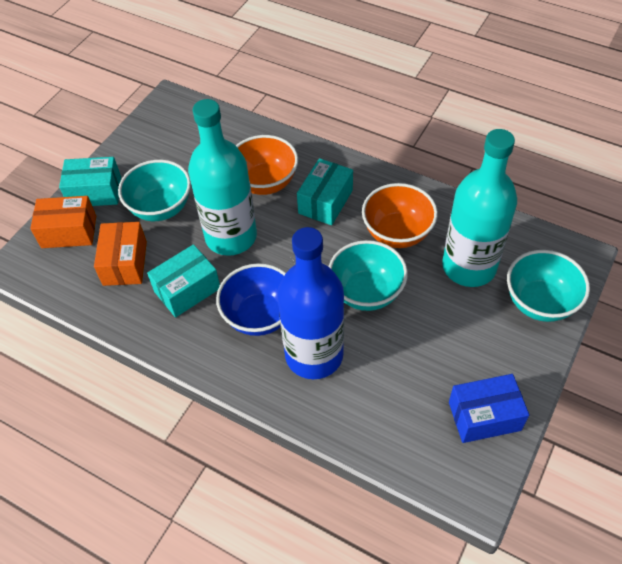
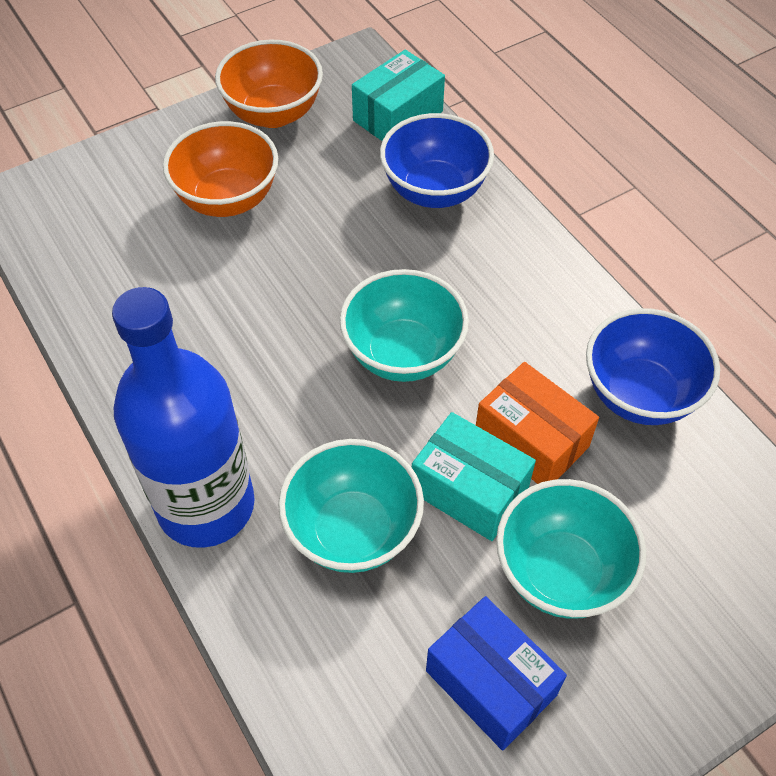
blue bowl: [216,263,286,336] = 1 -> [380,113,494,208] [586,308,720,425] = 2
orange box: [30,196,96,248] [94,222,147,286] = 2 -> [476,362,599,484] = 1
turquoise bottle: [188,99,257,256] [442,129,517,287] = 2 -> none = 0
turquoise box: [59,157,121,206] [147,244,220,317] [297,158,353,225] = 3 -> [352,50,445,141] [412,412,536,541] = 2

